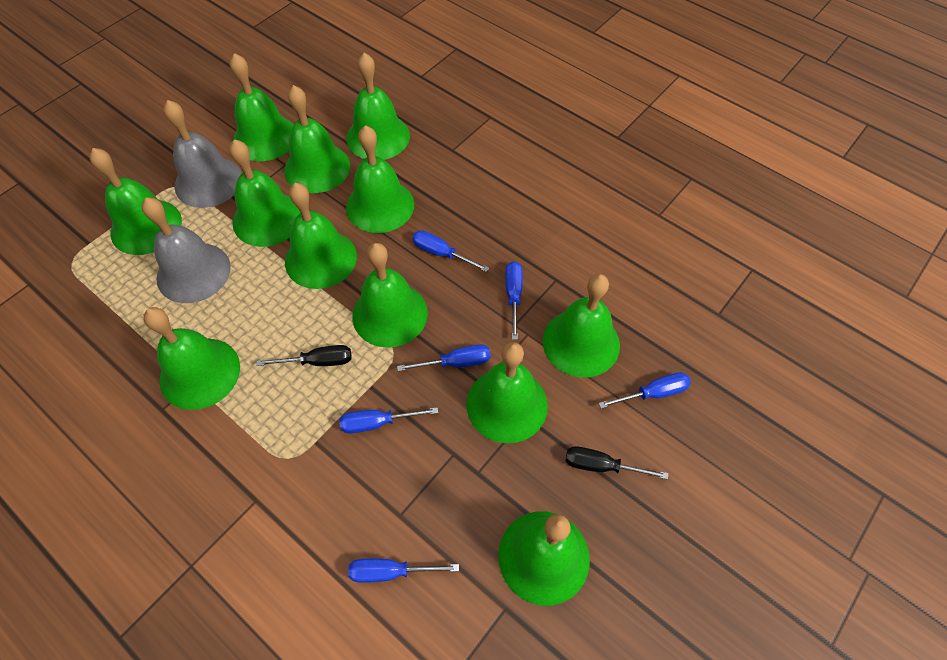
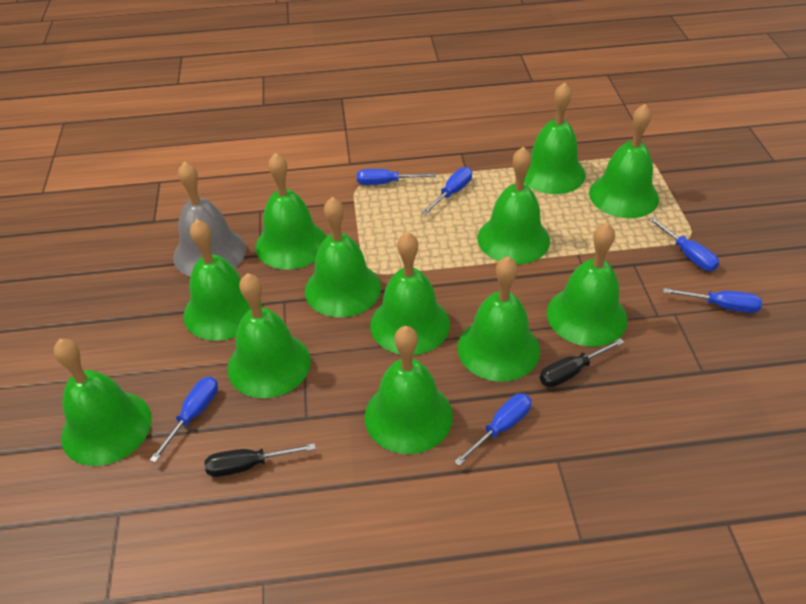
grey bell: [142,197,231,303] [163,100,242,208] = 2 -> [173,162,246,277] = 1

